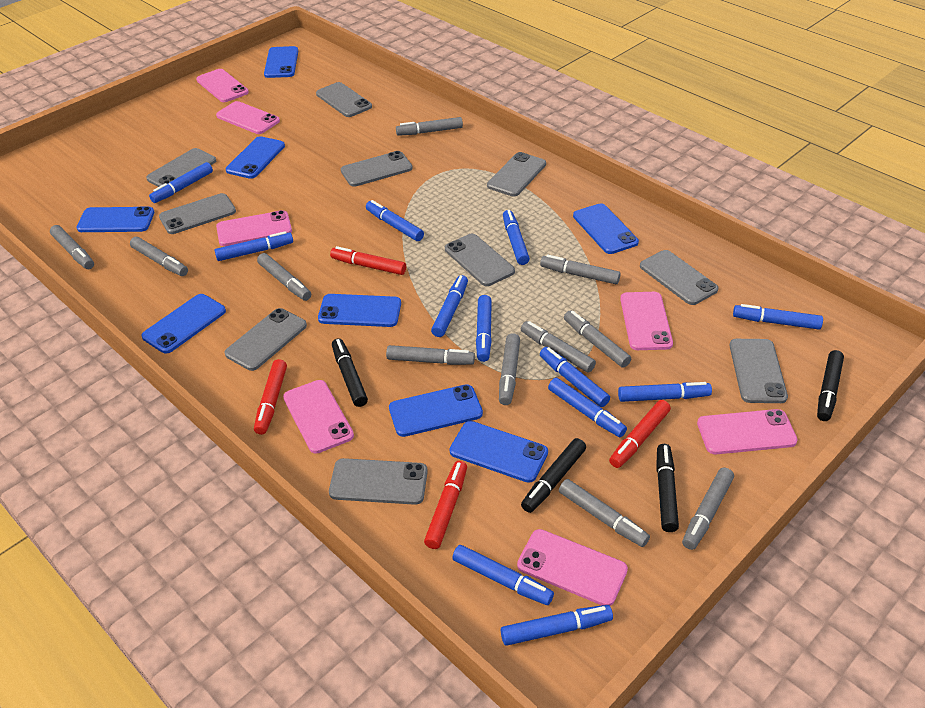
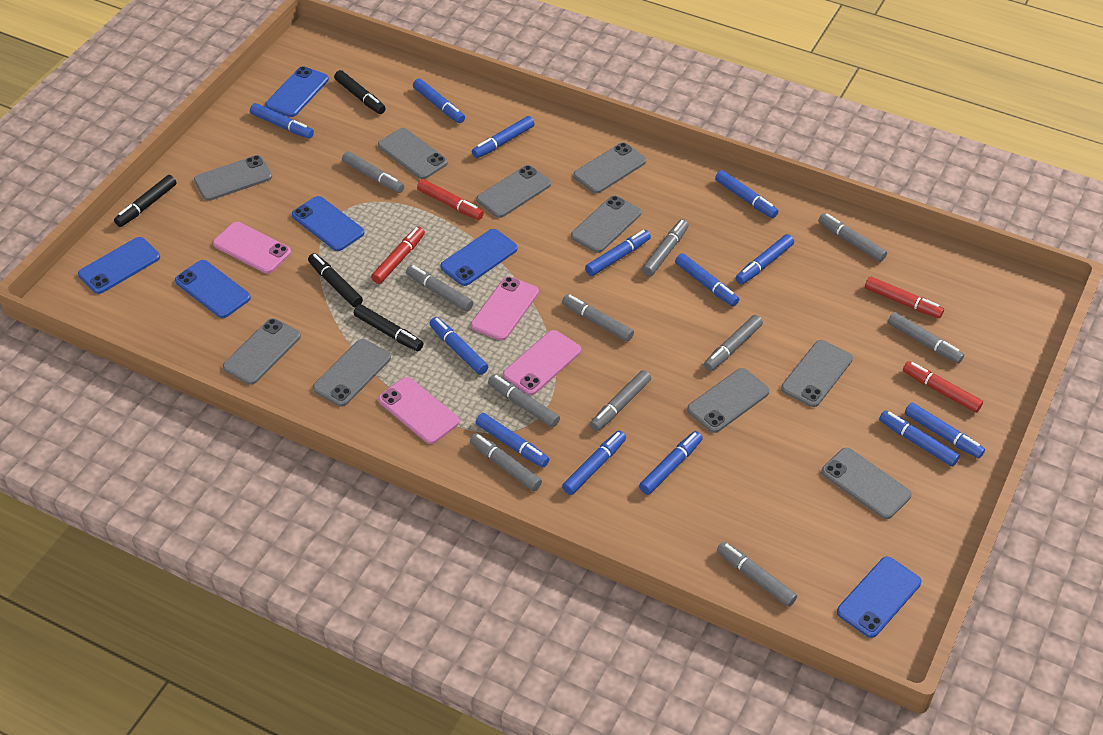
blue marker: [149,162,213,203] [214,231,293,261] [366,200,424,241] [431,275,468,337] [452,545,554,605] [476,295,492,362] [501,605,613,646] [503,210,530,265] [540,347,610,407] [548,378,627,437] [618,382,712,402] [733,304,823,329] = 12 -> [250,103,314,139] [413,78,465,123] [429,317,488,375] [472,116,534,158] [476,413,549,467] [562,431,626,495] [585,230,651,276] [639,431,703,495] [675,253,739,306] [715,170,779,218] [735,234,794,284] [879,410,960,467] [905,403,985,459] = 13
blue phone: [76,206,154,232] [142,294,226,354] [226,136,285,179] [264,46,298,78] [318,294,401,327] [389,384,483,437] [450,421,548,483] [573,203,639,254] = 8 -> [78,237,160,294] [175,260,251,318] [265,66,329,117] [292,196,365,251] [440,229,518,286] [837,556,921,638] = 6
pink phone: [196,69,249,102] [216,101,280,134] [216,210,292,246] [283,380,354,454] [517,529,628,606] [620,292,673,350] [697,409,798,454] = 7 -> [213,222,291,274] [378,377,459,444] [471,276,539,341] [503,330,581,395] = 4

